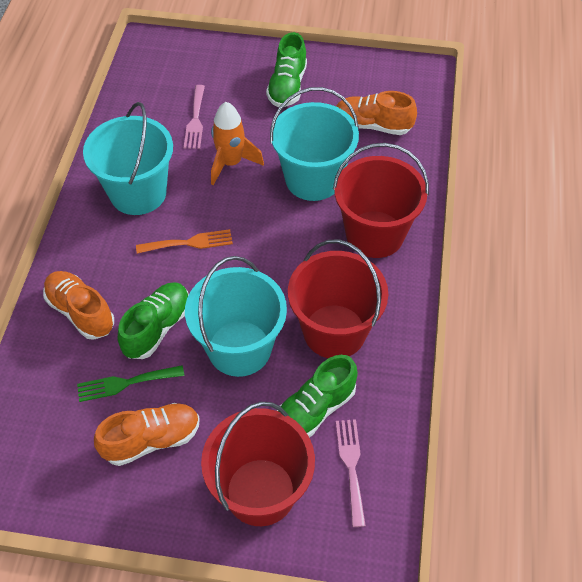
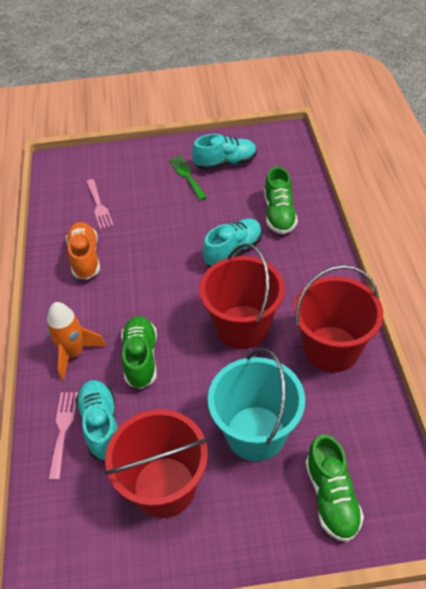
orange fork: [136,229,233,254] = 1 -> none = 0
orange shoe: [43,271,114,340] [94,403,200,466] [336,91,417,135] = 3 -> [66,222,100,280] = 1
turquoise bucket: [83,102,173,215] [185,256,287,377] [270,87,359,201] = 3 -> [208,348,305,461] = 1
turquoise shoe: none = 0 -> [75,380,118,460] [192,134,257,170] [203,218,262,267] = 3

